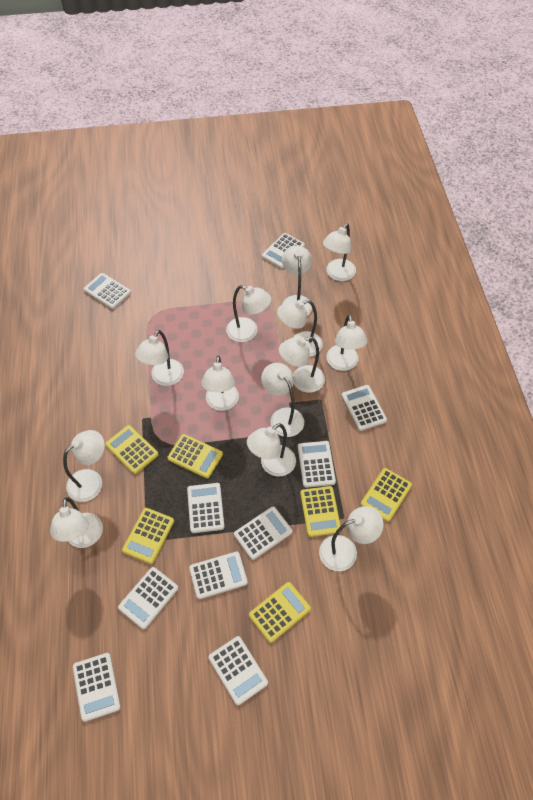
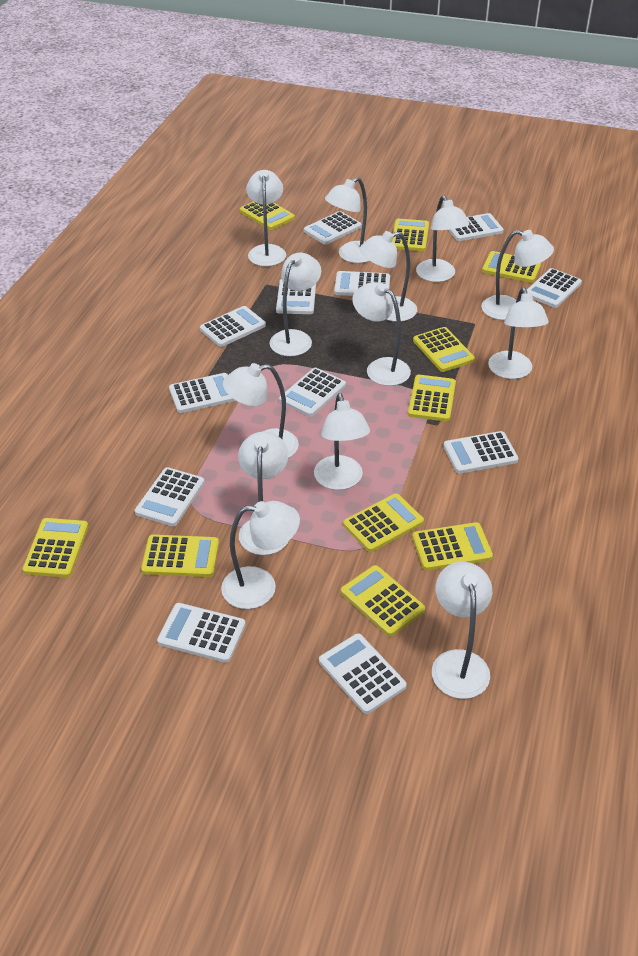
white calculator: [73,653,121,722] [84,273,131,309] [118,567,178,629] [187,483,224,533] [189,552,248,599] [209,636,268,705] [234,506,293,560] [262,233,305,269] [298,441,336,488] [341,385,387,431] = 10 -> [135,467,205,526] [157,603,246,663] [169,373,236,413] [200,306,266,347] [276,279,316,314] [279,368,346,417] [304,211,362,245] [319,633,407,714] [334,271,390,296] [444,431,519,474] [449,213,504,241] [527,268,582,308] = 12
yellow calculator: [105,425,159,474] [122,508,174,564] [167,434,223,479] [249,582,311,643] [300,486,341,537] [361,468,412,522] = 6 -> [23,518,89,578] [141,535,219,577] [240,201,295,230] [341,565,425,636] [343,493,424,552] [392,219,429,251] [408,375,456,422] [412,522,493,571] [413,327,475,372] [482,251,541,283] = 10

